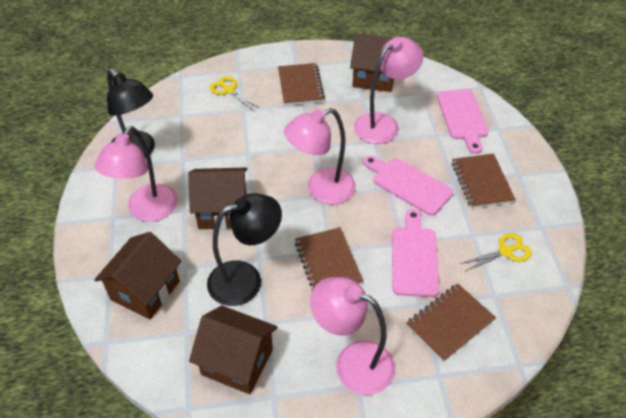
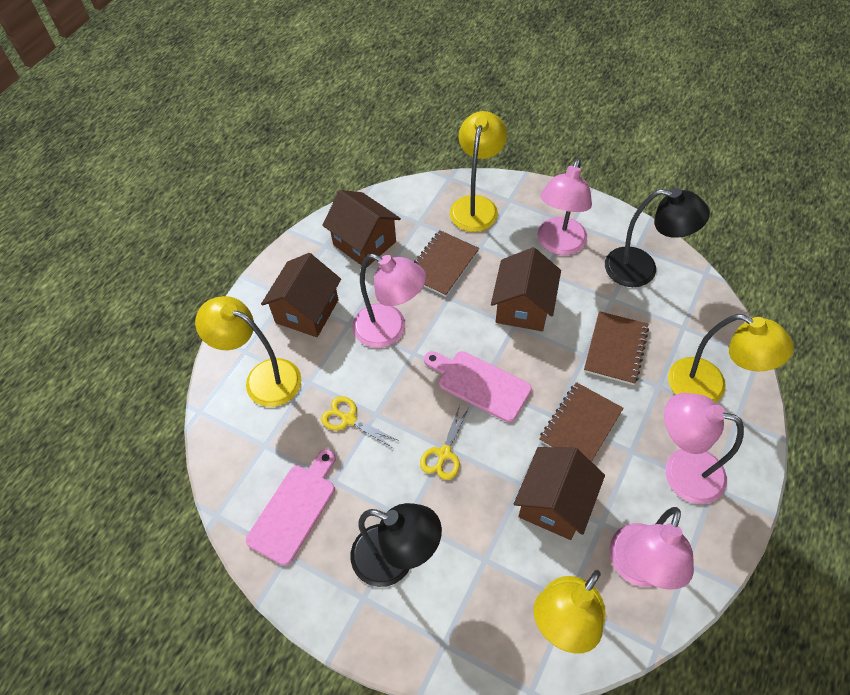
brown notebook: [278,63,325,106] [295,227,363,291] [406,283,496,362] [452,153,516,208] = 4 -> [414,230,479,297] [540,382,623,462] [584,311,649,385] = 3
pink cutting board: [363,155,453,216] [392,209,439,297] [437,89,489,154] = 3 -> [246,449,336,566] [424,351,532,422] = 2
yellow lamp: none = 0 -> [195,296,301,407] [450,111,507,232] [533,570,606,654] [668,314,794,403] = 4

